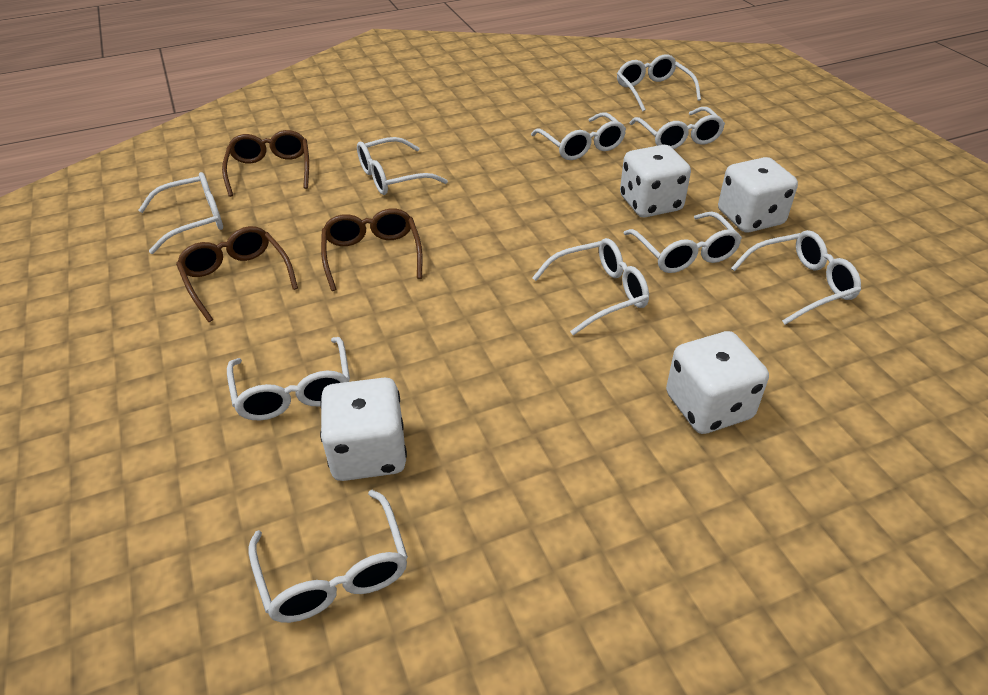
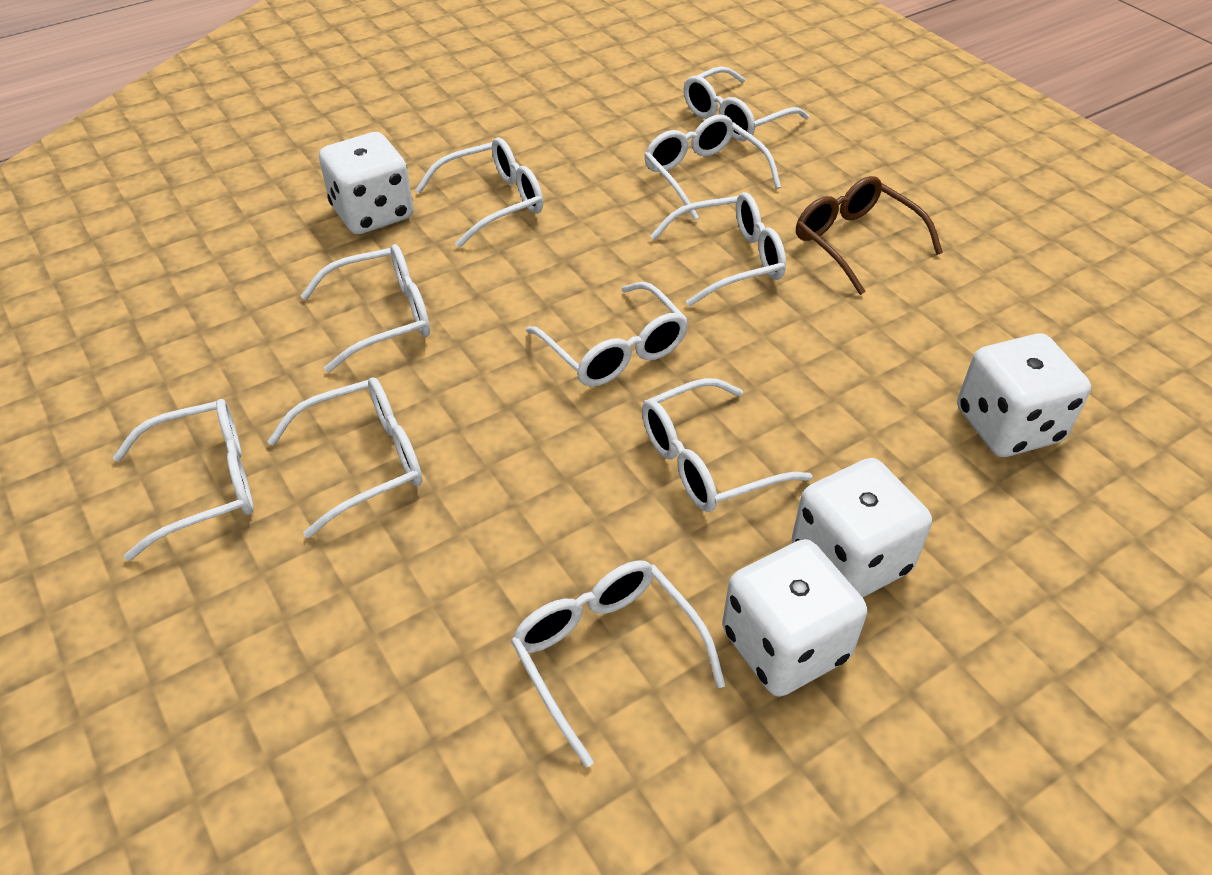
brown glasses: [176,226,298,322] [222,130,309,197] [321,208,422,291] = 3 -> [796,176,943,295] = 1

